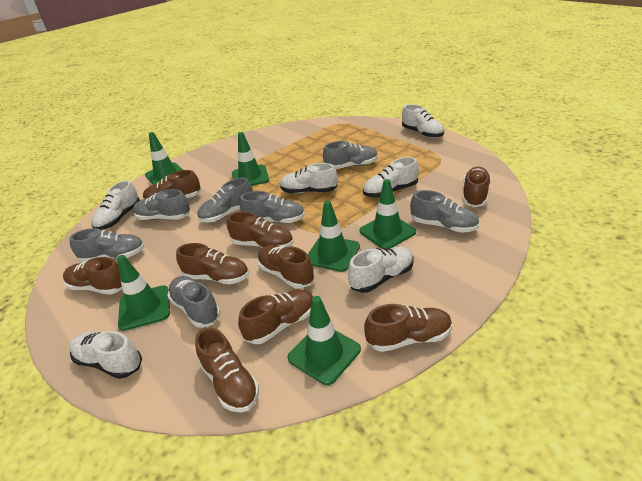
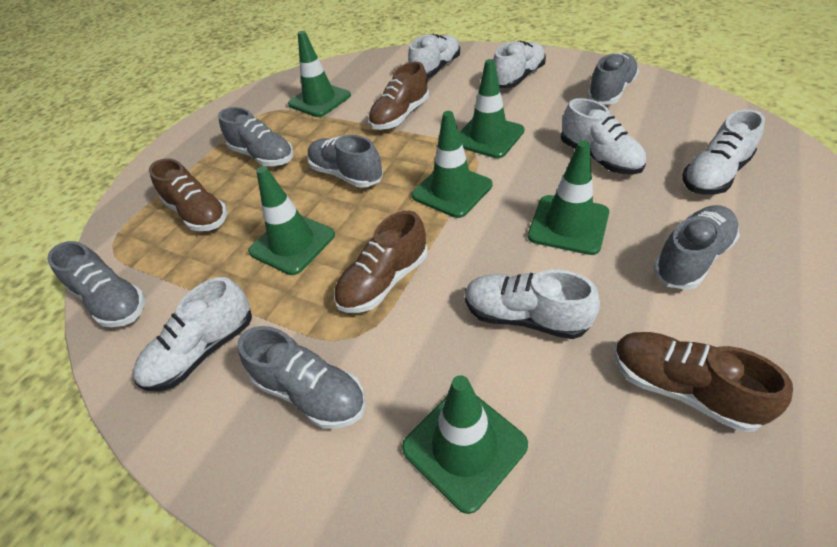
brown shoe: [63,257,122,295] [143,170,201,199] [176,243,249,284] [195,327,259,412] [227,212,293,247] [238,289,314,344] [257,245,315,289] [364,304,452,352] [463,167,491,207] = 9 -> [149,159,227,231] [334,211,428,313] [369,62,429,130] [614,332,793,432] = 4
grey shoe: [69,228,144,263] [133,189,190,220] [167,276,221,328] [197,178,253,222] [240,191,305,223] [323,141,378,169] [410,190,479,233] = 7 -> [47,241,146,327] [218,107,294,166] [237,326,366,429] [307,135,383,188] [587,53,639,105] [653,205,740,290] = 6

